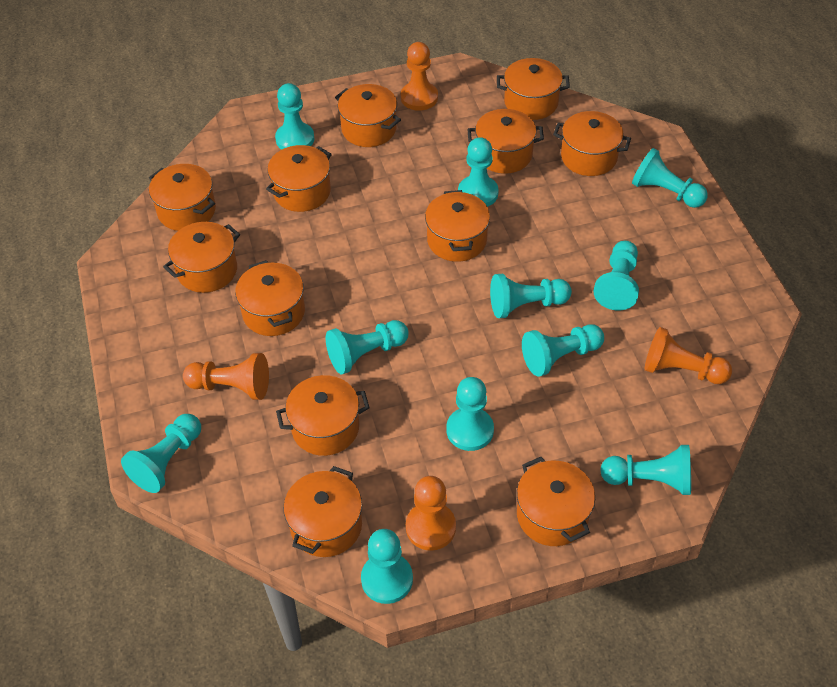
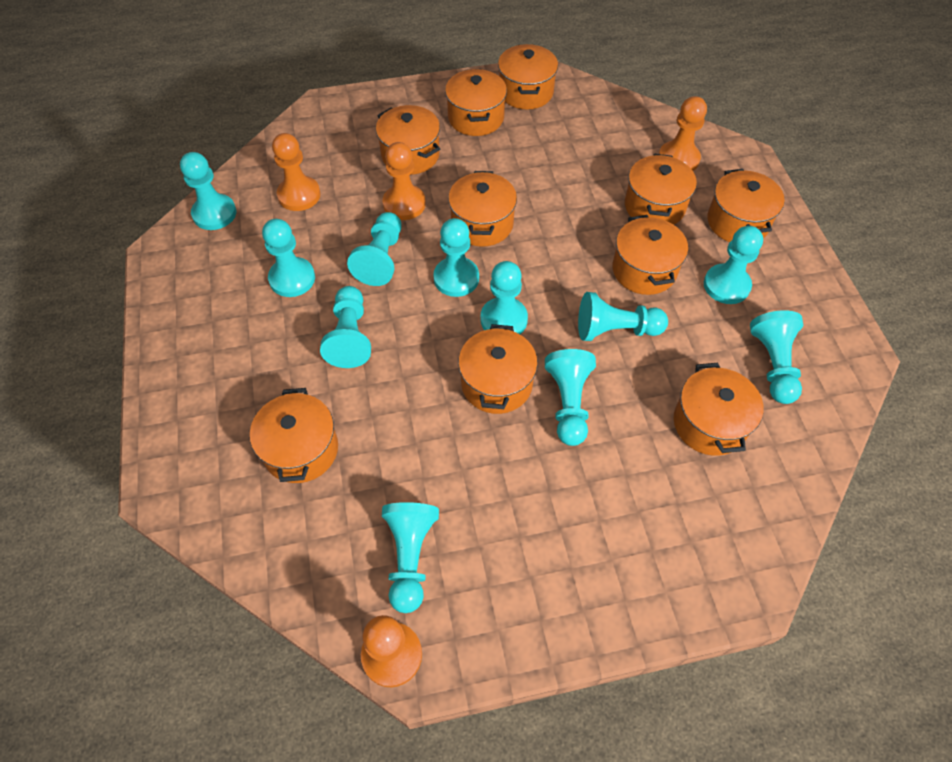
orange pot: [149,164,216,231] [163,222,240,293] [235,260,305,336] [266,145,332,212] [276,375,370,456] [284,466,362,557] [335,84,401,147] [425,190,490,262] [468,109,544,174] [497,58,570,120] [517,457,595,546] [553,111,631,176] = 12 -> [250,388,338,483] [376,105,440,175] [445,69,507,136] [448,171,517,247] [458,324,538,414] [498,44,558,110] [612,215,688,295] [625,154,697,225] [674,363,764,456] [707,169,785,242] = 10

